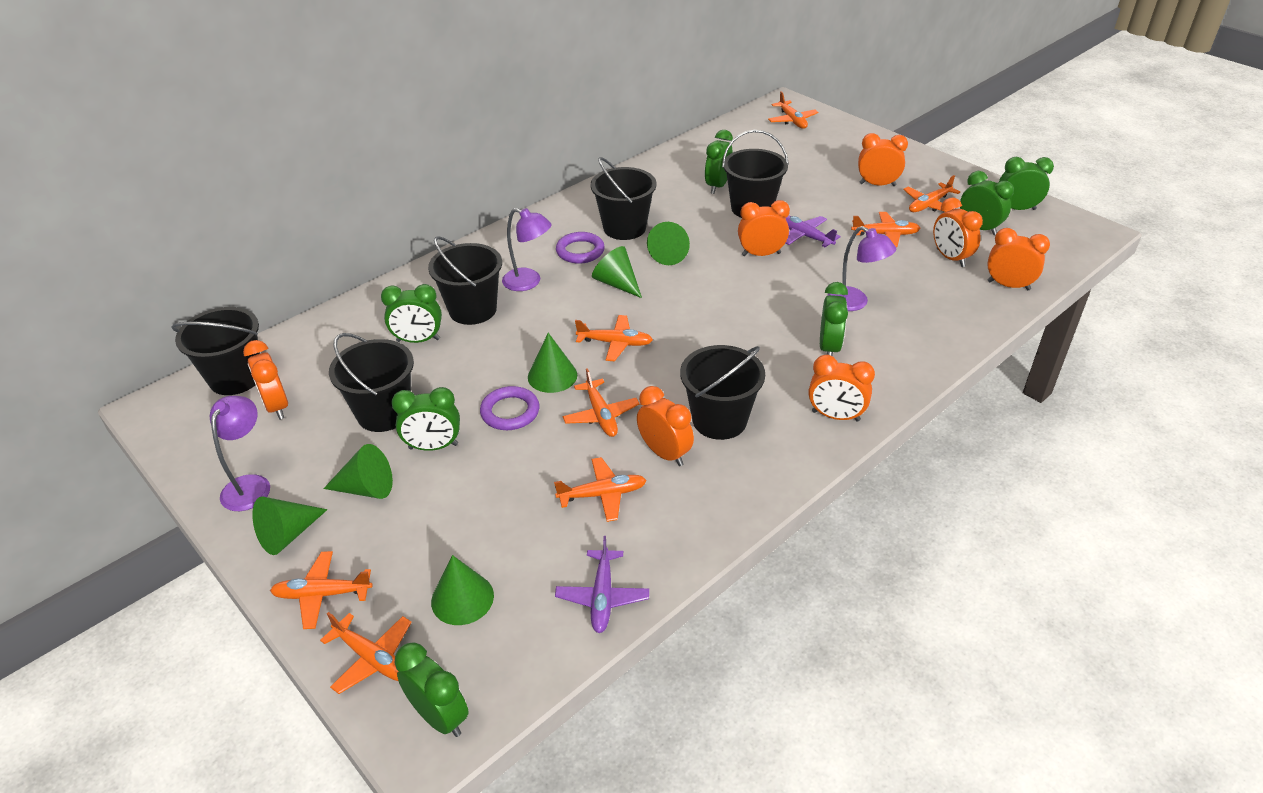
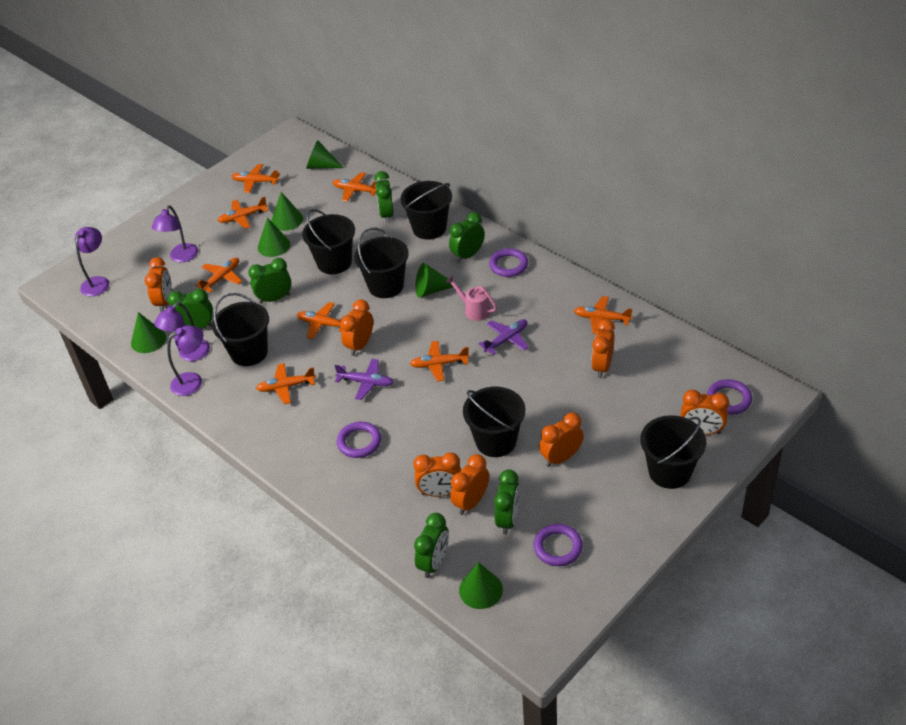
green clock: [381,284,442,343] [392,387,460,451] [394,643,469,737] [705,130,733,194] [820,282,848,356] [960,171,1014,235] [999,157,1054,210] = 7 -> [168,289,213,329] [248,258,292,304] [374,171,394,223] [414,513,449,578] [449,212,485,263] [494,469,520,535] = 6
pink watering can: none = 0 -> [446,276,497,321] = 1
purple lamp: [210,396,270,511] [502,208,552,291] [827,226,896,311] = 3 -> [75,227,109,296] [152,205,198,262] [154,302,210,361] [167,325,203,396] = 4
purple ring: [480,386,539,430] [556,232,605,264] = 2 -> [337,422,381,458] [489,248,528,277] [534,524,583,566] [707,379,752,415] = 4

